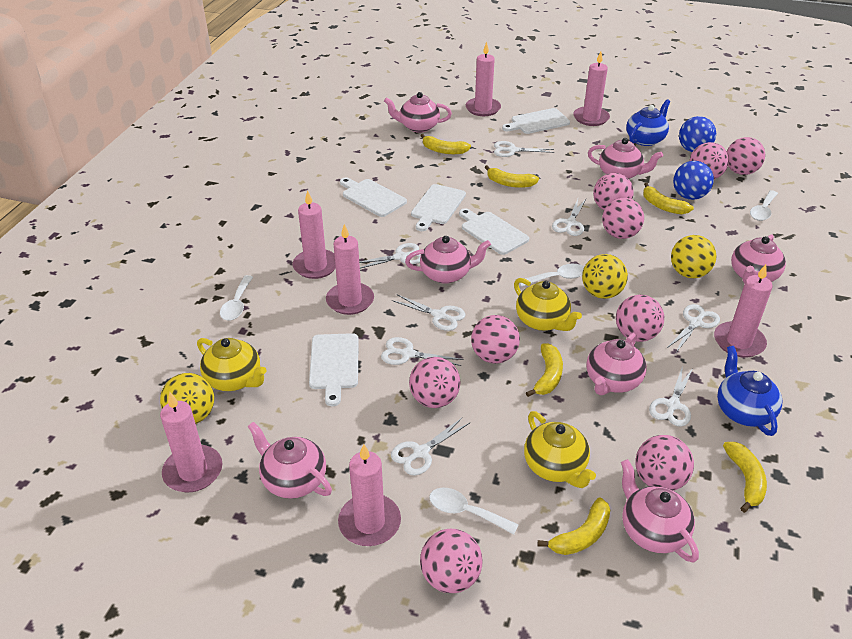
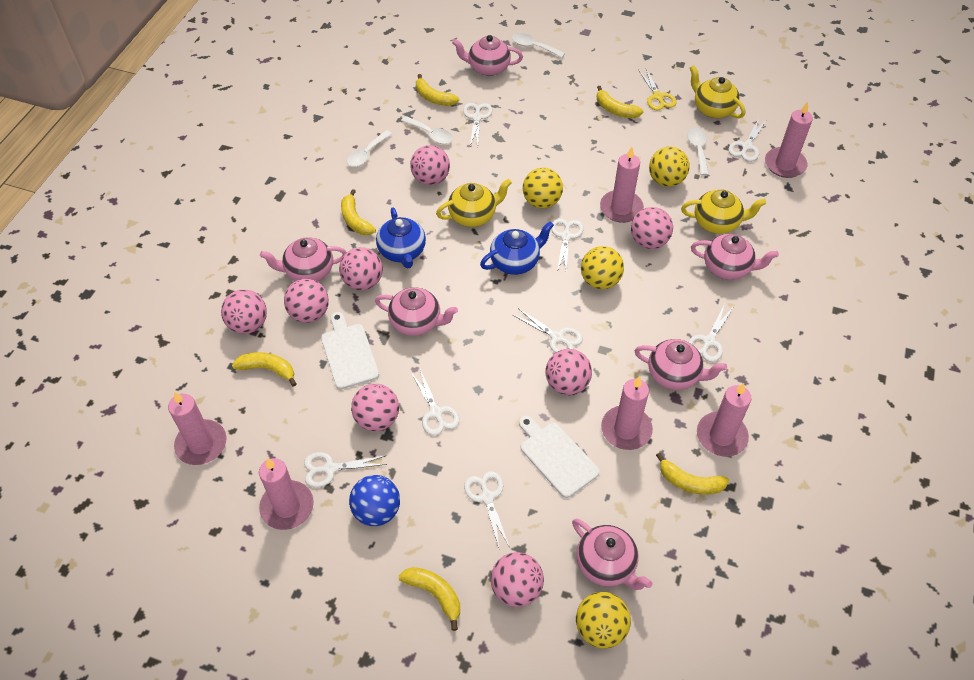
blue ball: [673,161,714,200] [679,116,716,152] = 2 -> [349,475,400,526] = 1
pink ball: [409,357,460,408] [420,529,483,593] [471,315,520,364] [593,173,634,210] [602,198,644,239] [616,295,664,342] [636,435,694,491] [690,142,729,179] [727,137,765,175] = 9 -> [221,290,267,334] [284,279,329,323] [339,247,383,290] [351,384,399,431] [410,145,450,185] [491,552,544,607] [545,349,592,395] [631,207,673,249] = 8
pink candle: [160,392,222,492] [293,190,336,279] [326,224,374,315] [338,444,401,546] [466,42,501,116] [573,51,610,126] [714,264,773,358] = 7 -> [168,391,227,465] [259,458,314,530] [600,147,644,223] [601,376,653,450] [697,383,752,456] [765,102,813,178] = 6
pink teapot: [248,422,332,499] [384,92,452,133] [405,236,491,284] [586,333,647,395] [588,138,663,179] [621,459,699,563] [731,234,786,283] = 7 -> [260,237,347,281] [375,287,458,336] [452,35,523,76] [572,519,653,590] [635,339,727,390] [691,234,779,280] = 6
white cutting board: [309,333,359,406] [340,177,407,217] [411,184,466,231] [459,208,529,255] [502,108,570,134] = 5 -> [321,312,379,389] [519,416,600,498] = 2
yellow ball: [160,373,214,424] [582,254,628,299] [671,235,716,278] = 3 -> [523,168,563,209] [576,592,631,649] [581,246,624,289] [649,147,690,187] = 4
yellow scissors: none = 0 -> [639,69,676,110] = 1

